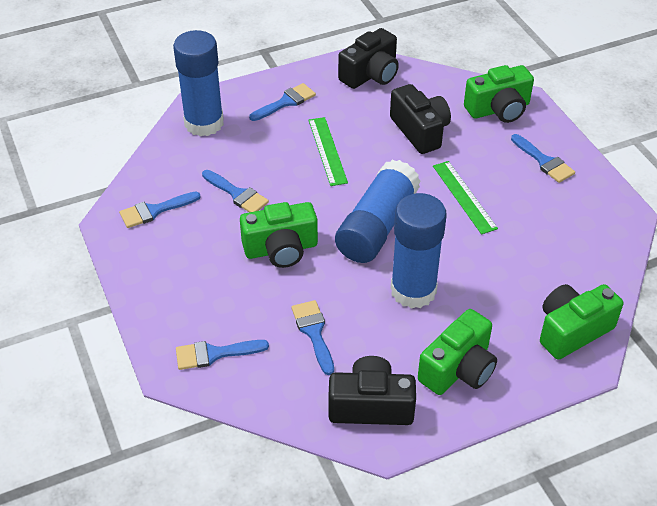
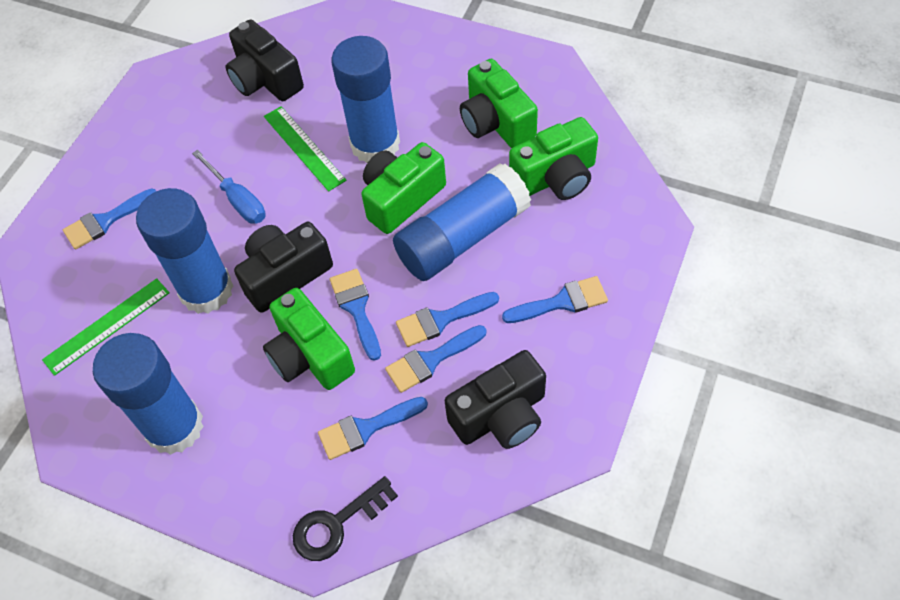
black key: none = 0 -> [293,476,398,561] = 1
blue glue stick: [173,30,224,136] [335,160,421,263] [391,193,447,309] = 3 -> [93,333,204,455] [136,188,233,314] [331,36,400,163] [393,163,531,281] = 4
blue screwdriver: none = 0 -> [192,150,266,224] = 1

